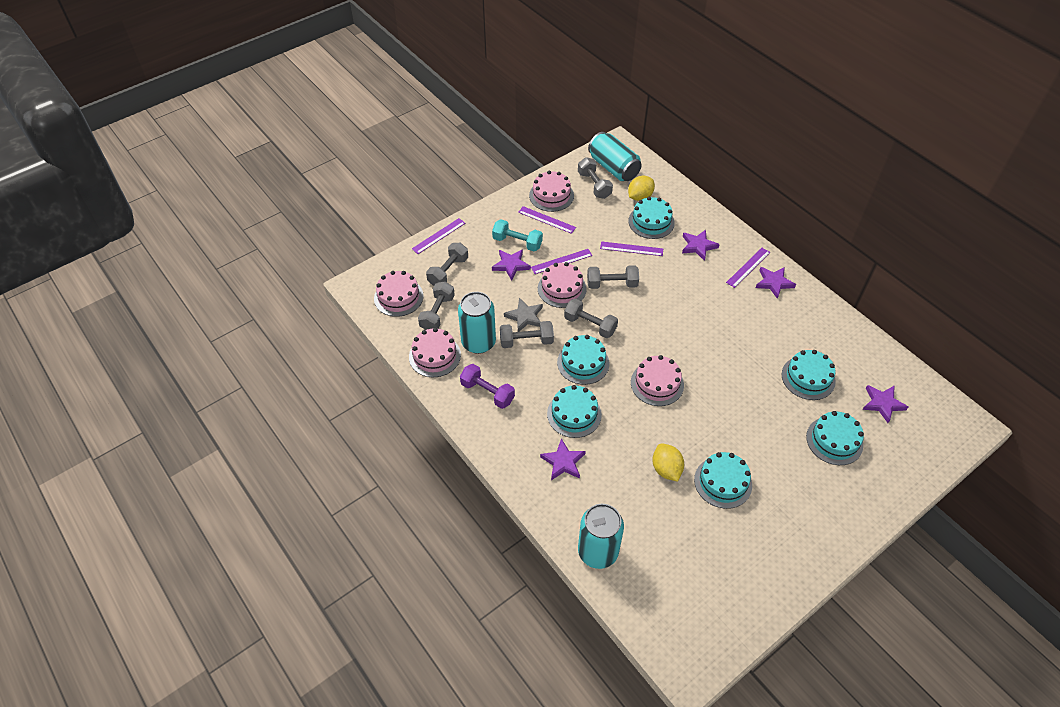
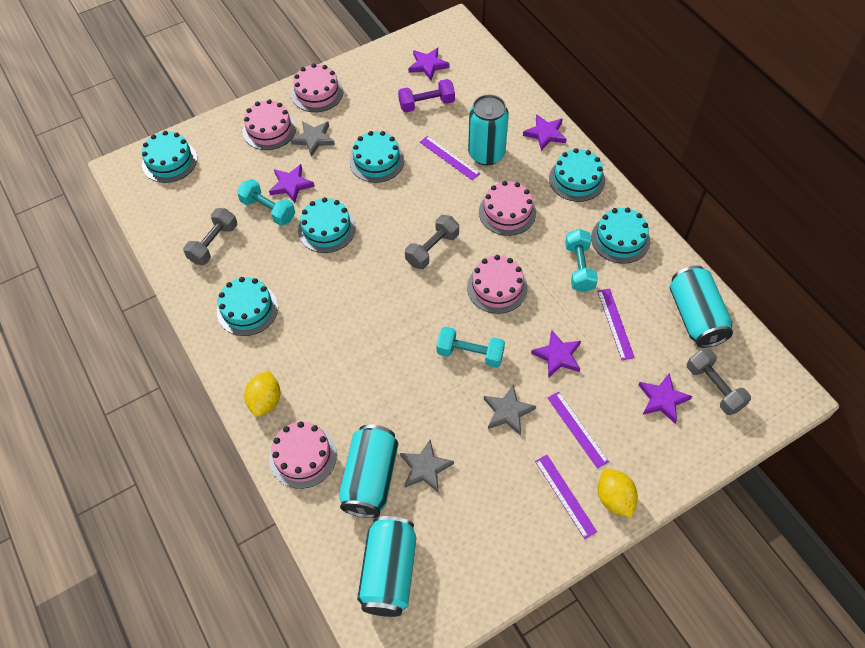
grey dumbbell: [418,281,455,330] [426,243,468,286] [500,321,554,348] [564,298,618,338] [578,157,613,199] [587,265,639,289] = 6 -> [183,208,237,265] [405,215,459,269] [687,348,751,415] = 3
grey star: [504,298,543,332] = 1 -> [291,121,335,157] [400,440,454,493] [484,385,536,436] = 3
purple ruler: [412,218,465,254] [518,206,576,234] [531,249,592,274] [600,241,663,256] [726,248,770,288] = 5 -> [420,136,480,180] [535,455,597,539] [548,392,609,469] [597,288,635,360] = 4
turquoise can: [458,292,496,354] [578,504,624,569] [588,132,642,181] = 3 -> [339,424,399,518] [357,516,416,617] [468,95,509,165] [670,265,733,348] = 4
turquoise dumbbell: [492,219,543,251] = 1 -> [237,179,295,226] [437,327,505,368] [565,229,598,292] = 3

